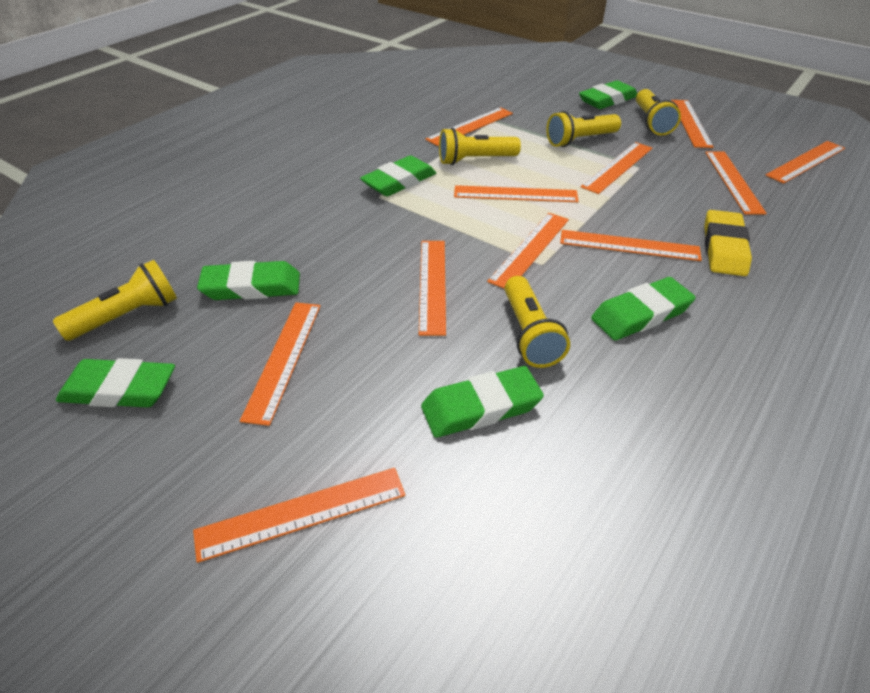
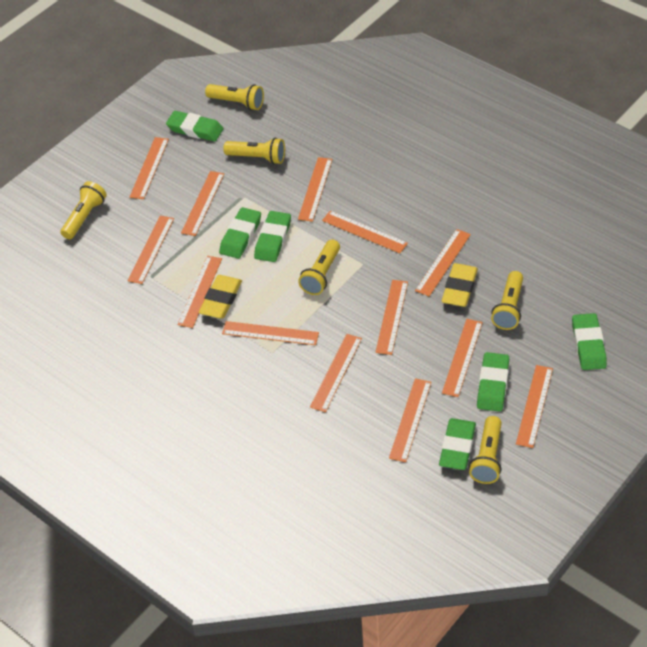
orange ruler: [193,468,405,563] [240,302,321,426] [419,241,446,336] [425,107,513,146] [454,185,579,202] [487,213,569,289] [560,230,702,261] [581,142,652,194] [671,100,714,148] [705,151,767,215] [765,141,845,184] = 11 -> [128,216,174,284] [130,137,169,199] [178,256,222,328] [181,171,224,236] [222,321,319,345] [298,157,332,222] [310,334,362,412] [322,211,408,253] [375,280,408,355] [389,378,431,462] [415,229,471,296] [442,319,483,397] [516,365,553,448] = 13
yellow eraser: [704,210,752,276] = 1 -> [199,275,242,319] [441,263,478,307] = 2
yellow flashlight: [53,260,177,341] [439,128,521,165] [505,276,570,368] [546,111,621,147] [636,89,681,136] = 5 -> [60,181,107,239] [205,84,264,110] [223,138,285,164] [298,239,340,295] [469,416,502,484] [491,271,523,330] = 6

